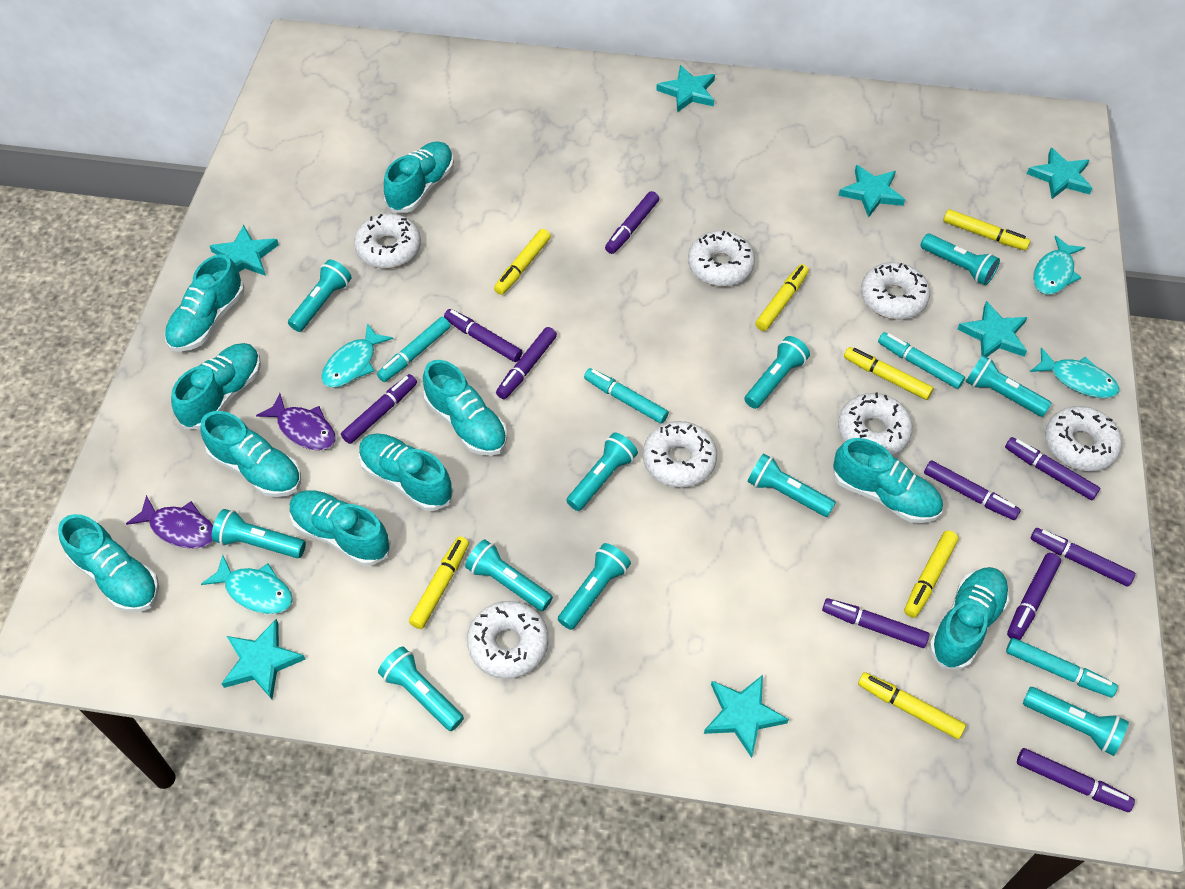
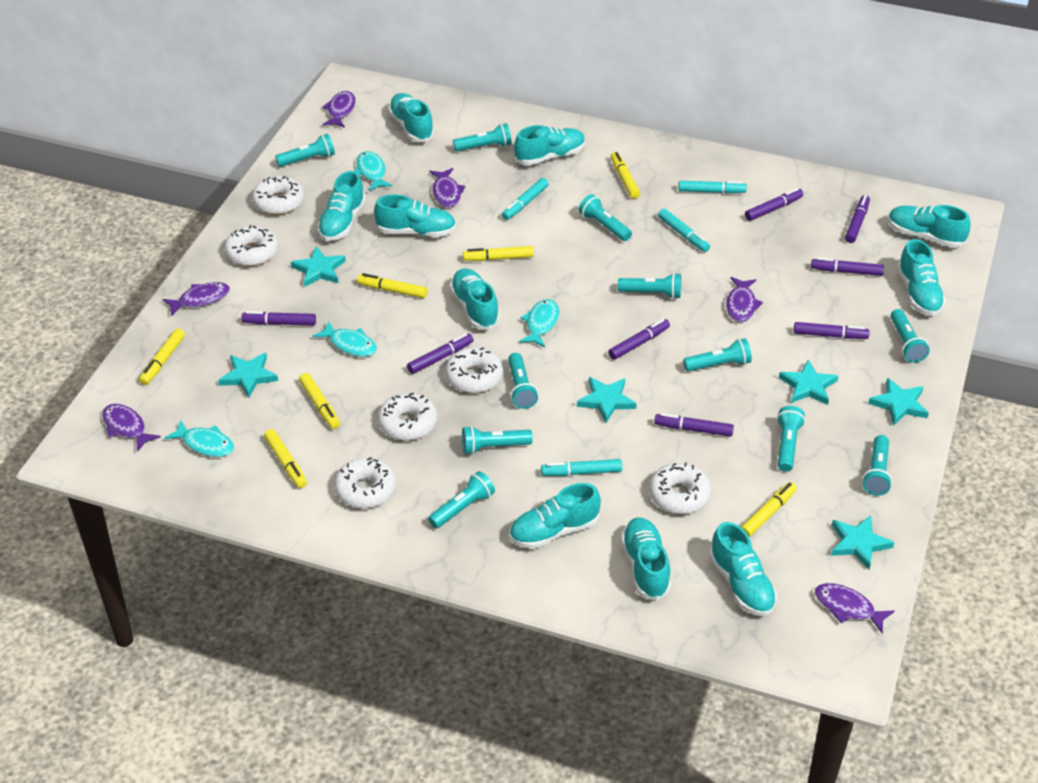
purple fish: [126,495,213,549] [256,393,335,451] = 2 -> [102,404,161,452] [163,282,230,316] [322,91,356,128] [429,168,465,207] [726,277,763,322] [815,583,895,633] = 6
purple marker: [341,374,417,444] [444,309,522,362] [496,327,557,399] [605,191,659,254] [822,598,929,648] [924,460,1021,520] [1005,437,1100,500] [1007,553,1061,640] [1017,748,1135,812] [1030,528,1135,587] = 10 -> [241,311,316,326] [407,333,473,374] [608,319,670,360] [654,413,734,437] [745,188,803,221] [794,322,870,339] [811,258,884,276] [845,195,870,243] = 8
turquoise star: [210,225,279,276] [221,619,306,699] [656,65,715,113] [704,675,789,758] [839,165,905,218] [957,301,1027,357] [1027,148,1093,199] = 7 -> [218,353,278,398] [291,247,346,287] [577,377,637,423] [779,360,838,405] [831,516,894,569] [868,378,929,425] = 6
white donut: [354,214,421,268] [467,601,549,679] [643,421,717,488] [688,231,755,286] [838,393,913,455] [861,262,930,320] [1045,406,1122,471] = 7 -> [224,225,279,266] [252,176,304,215] [334,457,396,509] [378,393,437,441] [445,347,503,393] [649,462,711,514] = 6

